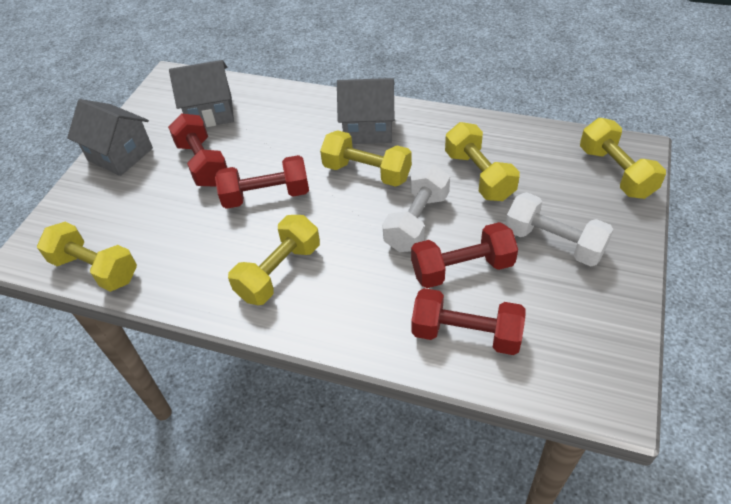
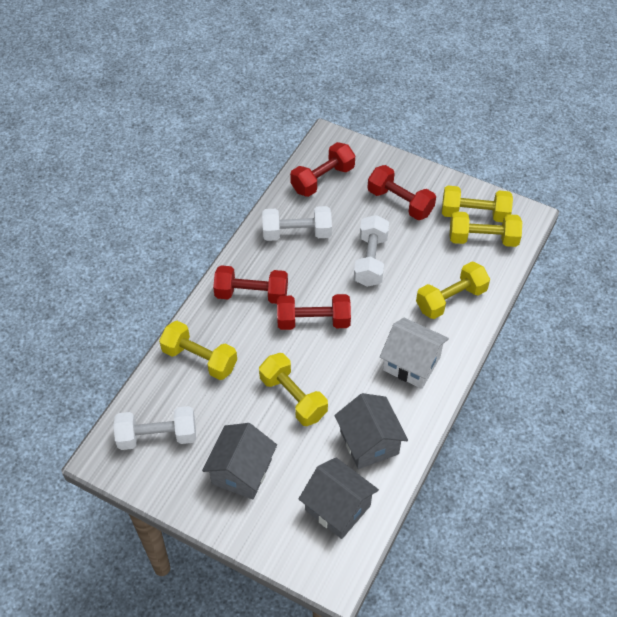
white dumbbell: [382,164,450,252] [505,192,614,266] = 2 -> [114,406,196,450] [262,206,332,241] [354,215,389,287] = 3
white house: none = 0 -> [380,318,449,389] = 1

